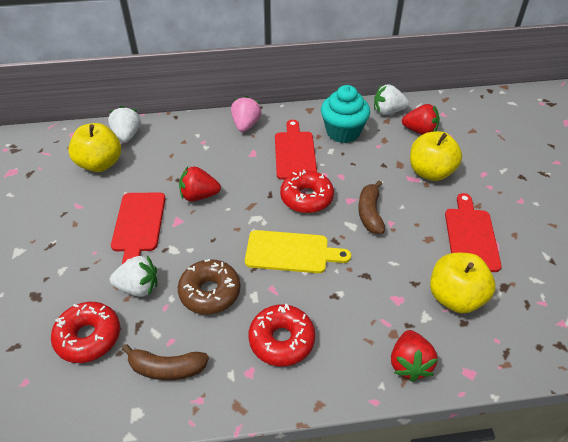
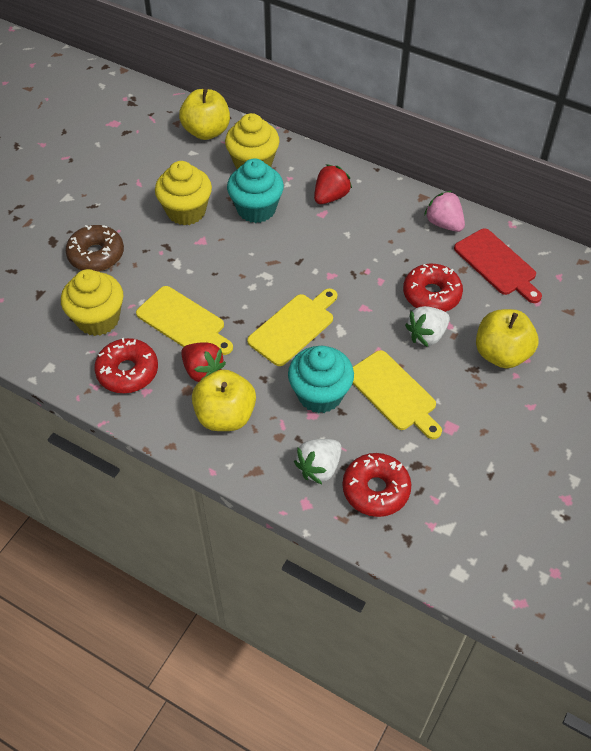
brown banana: [122,344,209,380] [358,180,385,234] = 2 -> none = 0
red cutting board: [111,192,165,264] [275,120,317,180] [445,193,502,272] = 3 -> [454,228,542,303] = 1
red strawberry: [179,166,221,201] [391,330,438,382] [402,104,440,135] = 3 -> [181,342,226,382] [314,164,352,204] = 2
turquoise cupcake: [321,85,370,143] = 1 -> [227,158,284,223] [288,346,354,413] = 2
white strawberry: [108,106,141,143] [110,255,157,297] [374,84,409,115] = 3 -> [294,439,342,484] [405,306,450,347] = 2
yellow cupcake: none = 0 -> [61,269,123,336] [155,161,212,225] [225,113,280,169] = 3
yellow cutting board: [245,230,351,273] = 1 -> [136,286,233,355] [247,288,338,366] [352,350,442,439] = 3

